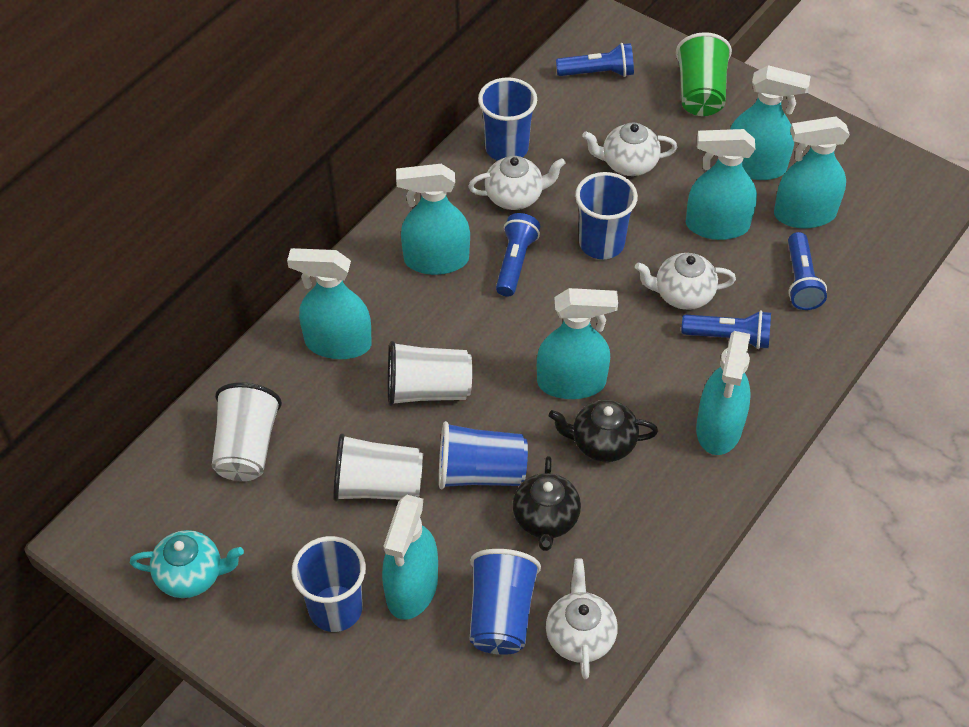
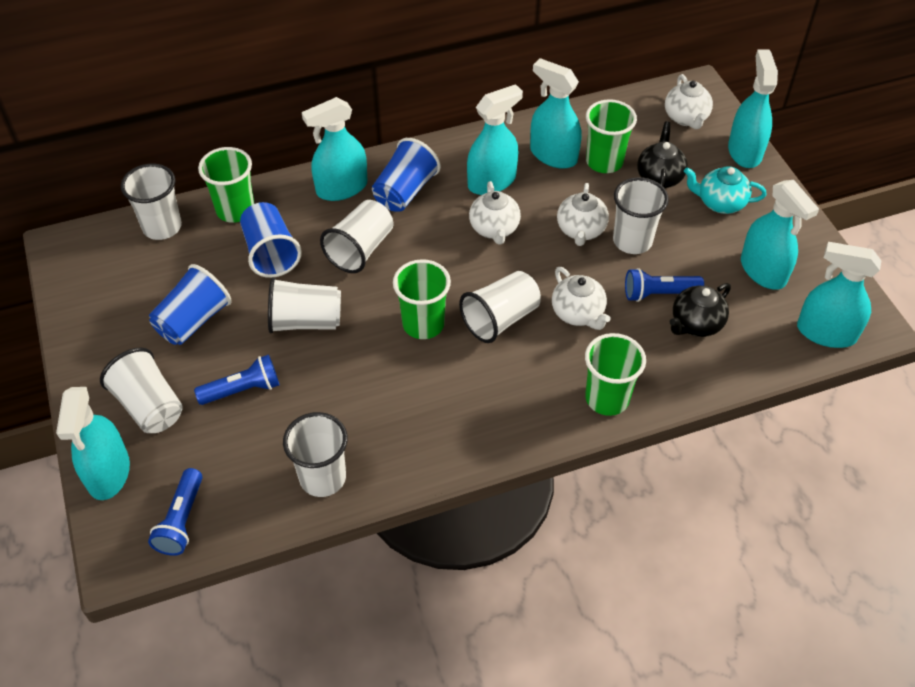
blue cup: [291,536,366,632] [439,421,528,489] [470,549,541,655] [478,77,537,161] [575,172,638,259] = 5 -> [149,264,232,345] [240,202,302,278] [372,138,441,212] = 3
blue flashlight: [496,213,540,297] [556,43,634,77] [681,310,771,349] [788,232,827,310] = 4 -> [148,468,203,556] [194,354,279,405] [625,268,704,302] = 3
green cup: [676,32,732,116] = 1 -> [198,147,254,223] [393,259,451,339] [585,333,646,416] [586,99,637,173] = 4
turquoise spray bottle: [287,248,372,359] [382,495,438,620] [396,164,470,275] [537,288,618,399] [686,129,757,240] [696,331,751,455] [730,65,811,180] [774,117,850,228] = 8 -> [56,387,130,500] [302,97,367,201] [467,84,523,195] [530,58,582,169] [728,50,778,168] [741,180,819,290] [797,242,881,348] = 7
white cup: [212,382,282,481] [333,433,423,502] [388,341,472,406] = 3 -> [100,348,183,433] [121,164,182,240] [268,277,341,333] [283,412,348,497] [320,200,393,273] [459,271,541,343] [613,177,669,254] = 7

